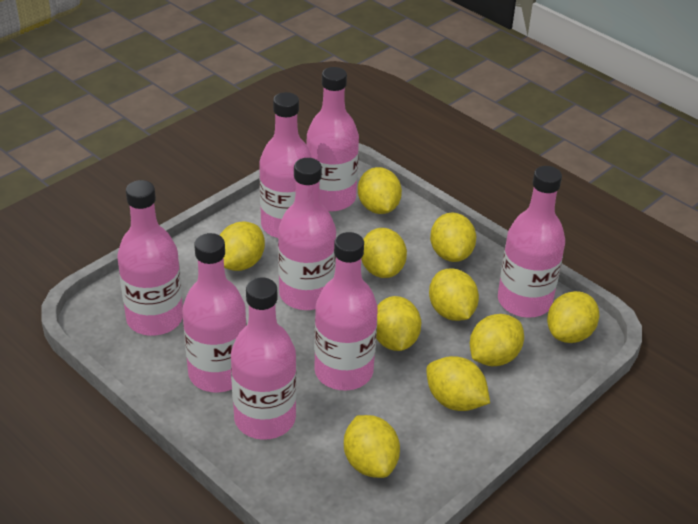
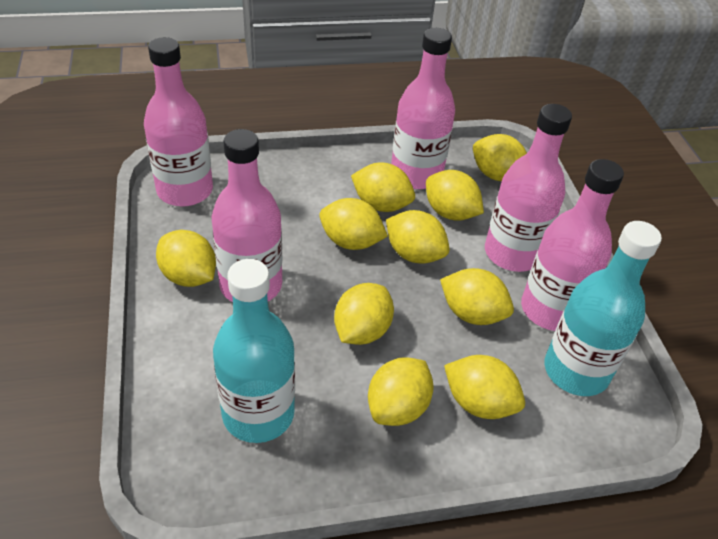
pink bottle: [117,180,183,336] [182,233,247,392] [231,278,297,440] [259,92,312,238] [278,158,336,310] [307,67,359,211] [314,232,378,391] [498,166,565,318] = 8 -> [144,37,213,206] [212,129,282,302] [391,28,455,189] [485,104,572,272] [521,159,624,331] = 5
turquoise bottle: none = 0 -> [213,259,295,443] [544,221,662,396] = 2

